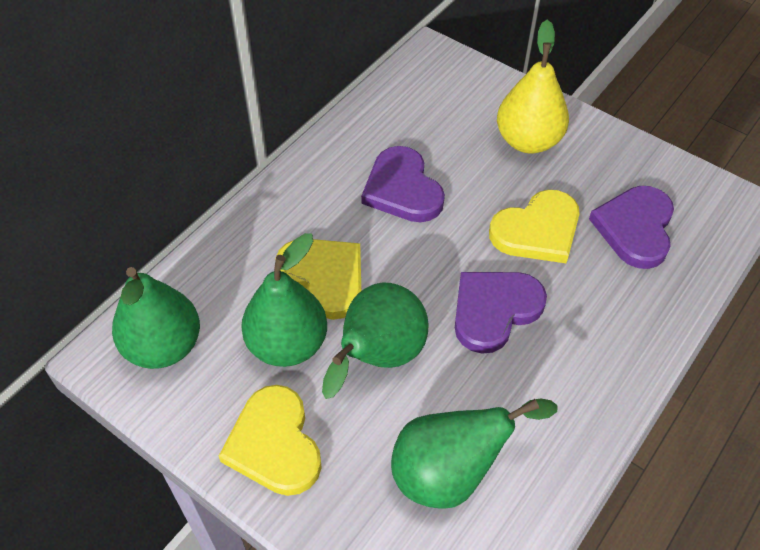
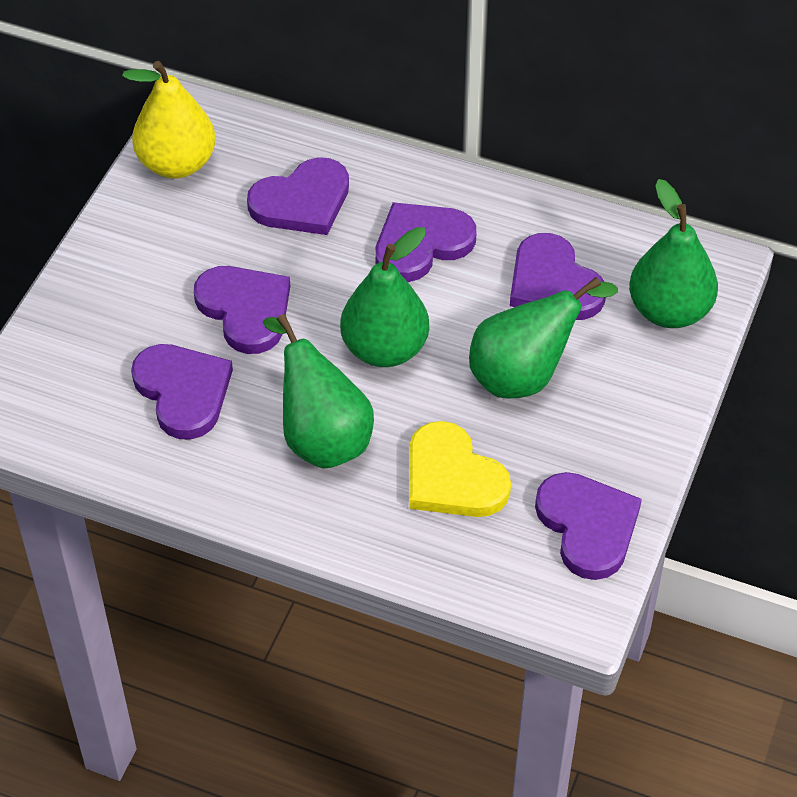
purple heart: [361,146,445,222] [455,272,547,354] [589,186,674,269] = 3 -> [131,344,233,440] [194,266,290,354] [247,157,349,235] [375,202,476,282] [510,233,606,320] [535,472,642,580] = 6
yellow heart: [219,385,322,496] [275,239,361,320] [489,190,580,263] = 3 -> [409,421,511,517] = 1

